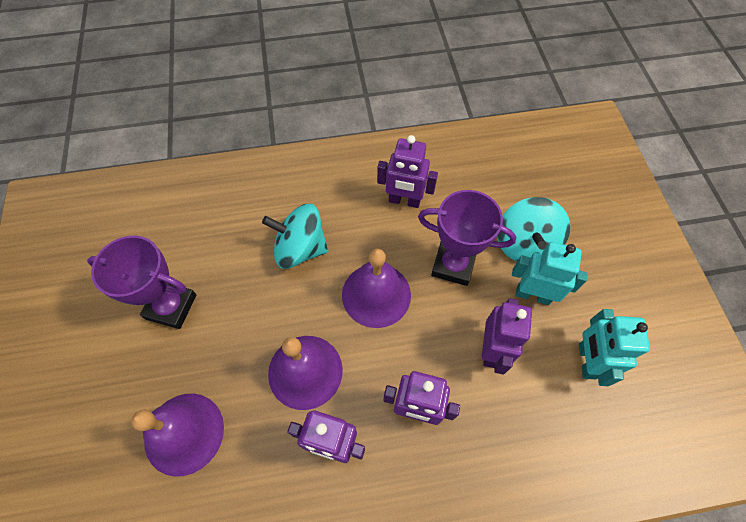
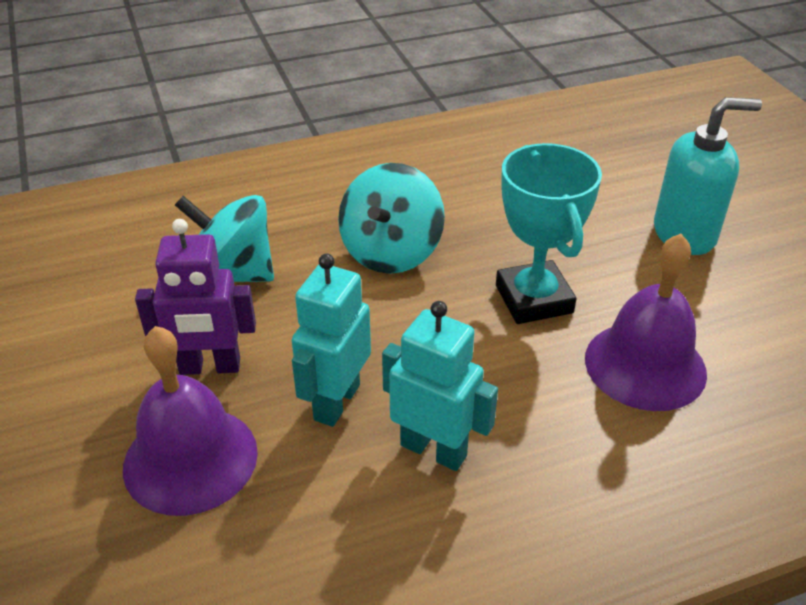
purple bell: [131,393,224,477] [268,336,343,410] [342,249,411,328] = 3 -> [123,326,258,516] [585,234,707,411] = 2
purple robot: [287,410,365,463] [377,135,438,208] [383,371,460,425] [482,298,532,375] = 4 -> [135,219,256,375] = 1
purple trophy: [87,236,196,329] [418,190,516,286] = 2 -> none = 0
turquoise soap dispenser: none = 0 -> [654,97,762,255] = 1
turquoise trophy: none = 0 -> [496,143,602,324] = 1

